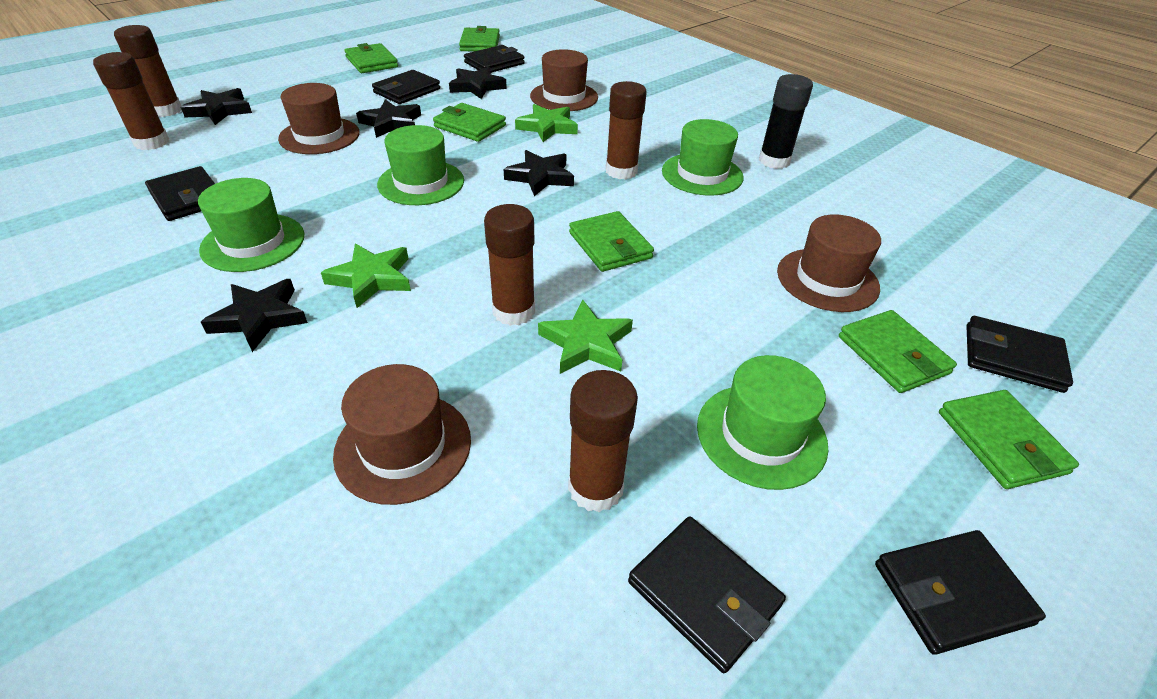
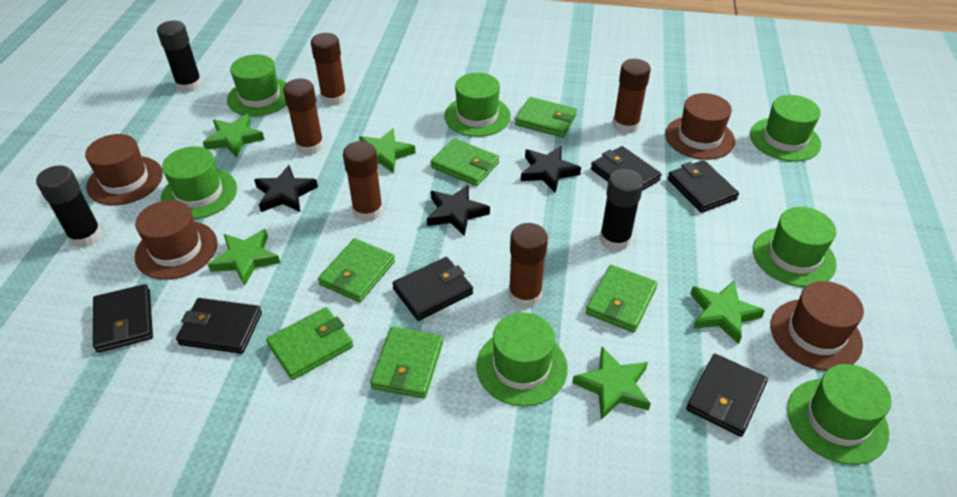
black glue stick: [759,74,813,169] = 1 -> [36,165,102,248] [157,21,203,93] [599,169,644,251] = 3
black star: [181,88,252,125] [201,279,308,352] [356,99,421,138] [449,66,507,99] [504,150,574,196] = 5 -> [254,165,318,212] [427,184,490,236] [521,146,581,193] = 3
green hat: [198,178,304,272] [377,125,464,205] [662,119,744,196] [697,355,828,490] = 4 -> [161,146,237,219] [227,54,286,116] [444,73,511,137] [476,312,568,406] [750,95,821,162] [753,207,837,287] [787,364,891,465] = 7
green star: [321,244,411,308] [515,104,578,142] [538,299,633,374] = 3 -> [203,114,265,158] [208,229,280,286] [359,128,416,173] [572,347,651,420] [690,281,765,344] = 5

